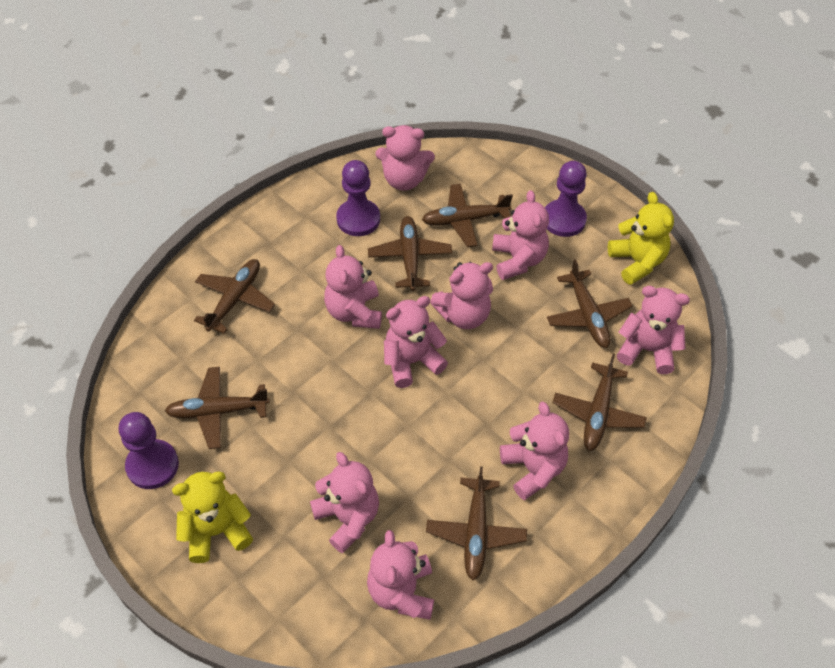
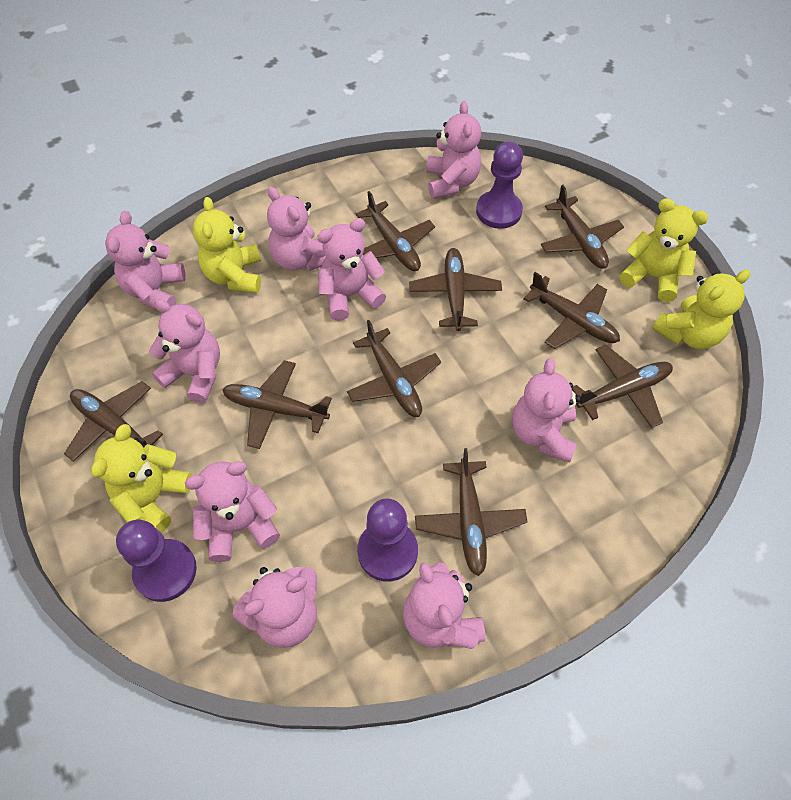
brown plane: [165,367,270,449] [194,259,275,334] [368,216,452,291] [422,184,513,247] [426,466,527,580] [547,259,633,348] [553,354,647,451] = 7 -> [64,381,163,462] [222,360,332,449] [347,320,441,417] [356,191,435,271] [409,248,502,331] [415,448,527,576] [523,272,620,349] [541,185,624,269] [572,345,673,428] = 9
yellow teddy bear: [172,472,253,563] [608,192,674,285] = 2 -> [91,424,192,533] [193,197,261,293] [620,198,708,302] [652,269,750,349] = 4

